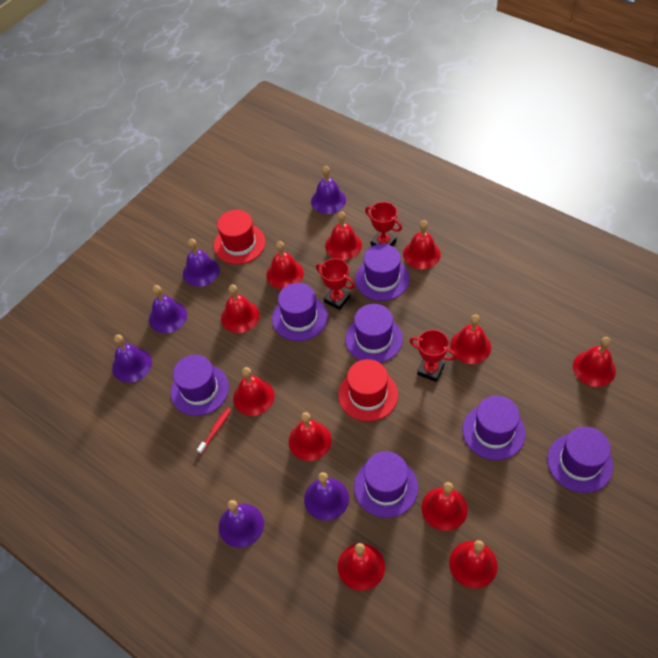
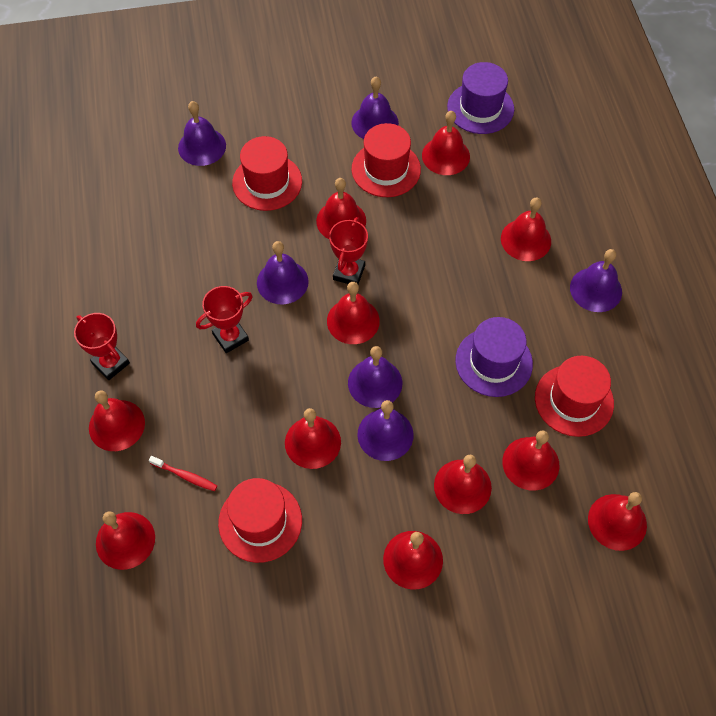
purple hat: [171,355,229,416] [272,283,328,341] [345,304,403,363] [354,451,418,518] [355,244,410,301] [462,396,526,460] [547,427,613,493] = 7 -> [447,62,514,134] [455,317,533,397] = 2
red hat: [214,210,265,264] [338,359,398,422] = 2 -> [218,478,302,563] [232,136,302,211] [352,123,421,197] [535,356,614,437] = 4

